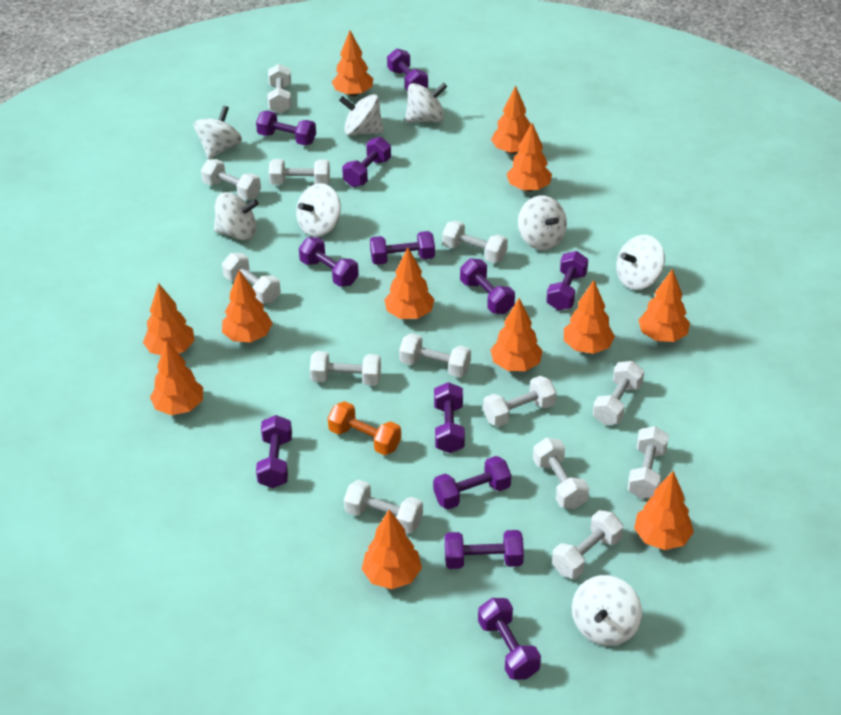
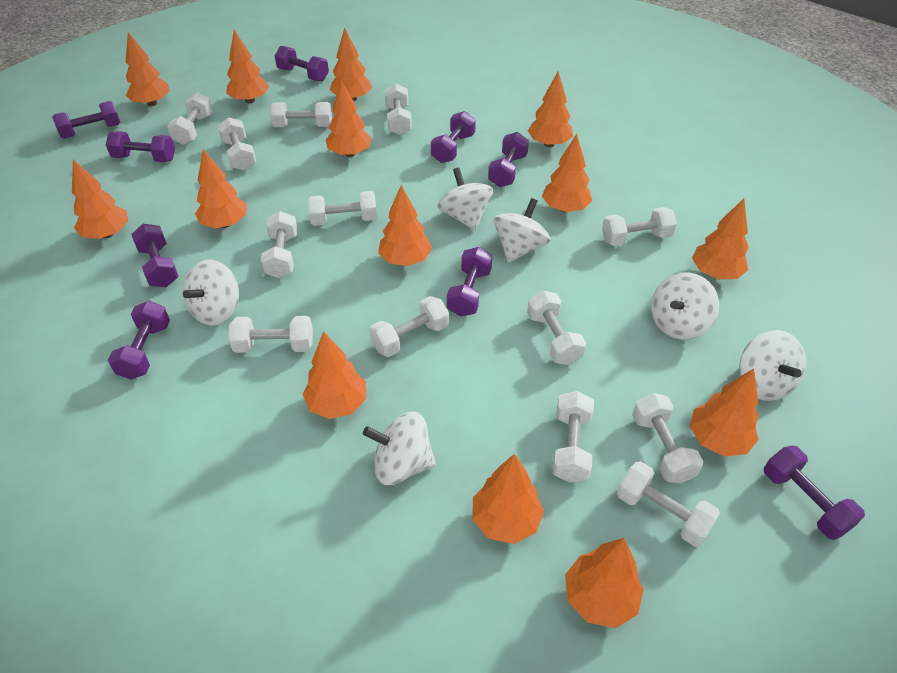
orange dumbbell: [328,401,401,455] = 1 -> none = 0
orange tree: [143,283,195,355] [150,340,203,415] [222,270,273,342] [332,31,373,97] [362,509,422,589] [384,248,435,319] [490,298,543,371] [491,85,531,154] [506,123,552,192] [564,280,615,354] [634,471,694,550] [638,269,690,342] = 12 -> [72,159,128,239] [126,32,170,106] [195,149,247,228] [226,30,269,103] [303,331,366,419] [326,81,372,157] [330,27,372,101] [378,185,432,266] [472,454,544,544] [528,72,573,147] [542,134,592,212] [565,538,644,628] [690,368,759,456] [692,199,748,279] = 14
purple dumbbell: [256,111,316,145] [256,415,292,488] [299,237,359,287] [342,137,391,187] [370,231,435,265] [387,49,428,91] [433,456,511,509] [434,382,465,453] [445,530,524,569] [460,259,515,314] [478,598,541,680] [546,251,588,310] = 12 -> [52,101,121,139] [106,131,175,162] [108,301,170,380] [131,224,179,287] [275,46,329,81] [431,111,476,163] [447,247,492,317] [488,132,529,187] [764,446,865,540] = 9
white spinning top: [193,106,242,159] [214,192,259,240] [296,183,341,237] [339,94,384,136] [405,83,447,122] [518,196,567,250] [572,575,642,646] [616,235,665,290] = 8 -> [183,260,239,326] [363,411,436,485] [437,167,493,231] [494,198,550,263] [651,272,719,340] [739,330,806,401] = 6

